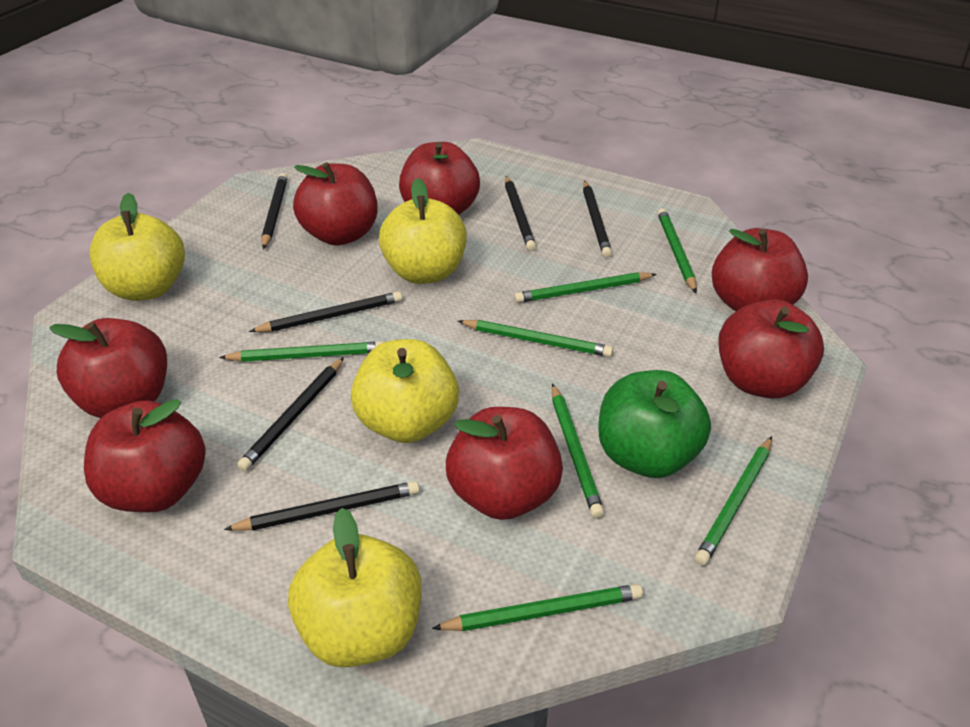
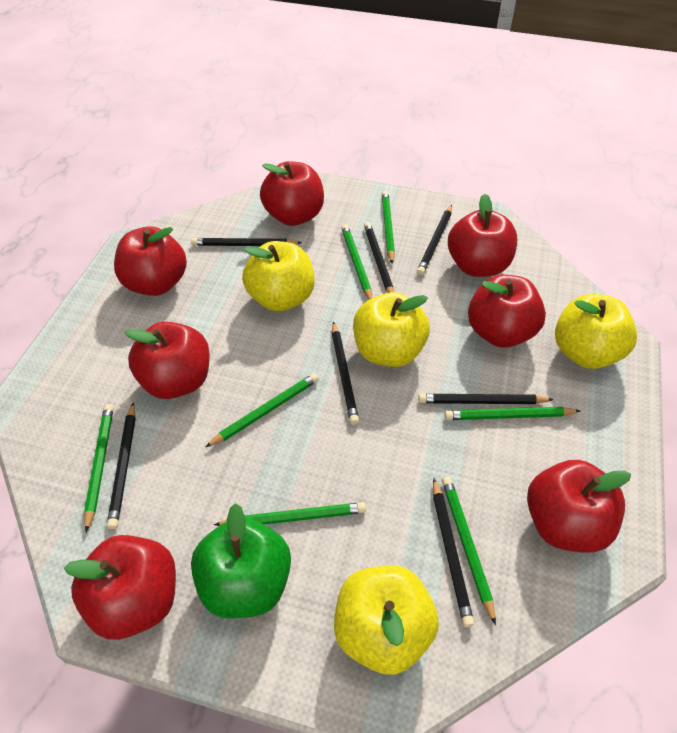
black pencil: [224,481,420,531] [237,357,344,471] [249,291,402,332] [261,173,288,249] [505,176,536,251] [583,180,612,258] = 6 -> [107,402,136,529] [191,238,302,246] [332,322,359,425] [364,222,394,293] [417,205,452,275] [418,394,554,404] [433,478,474,628] = 7

